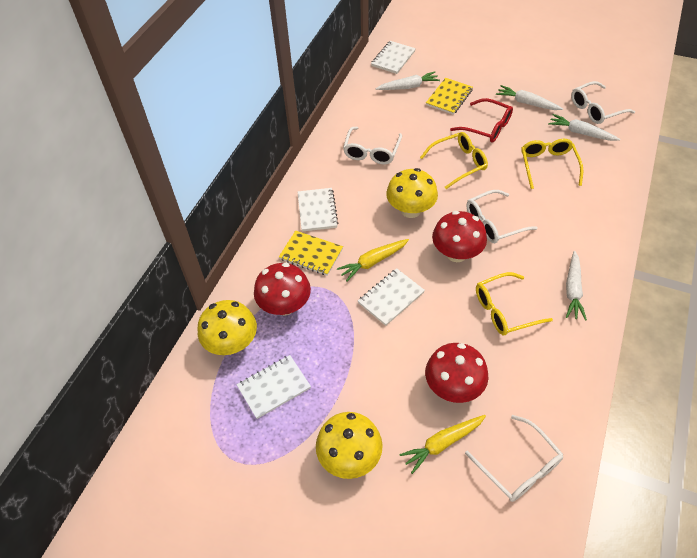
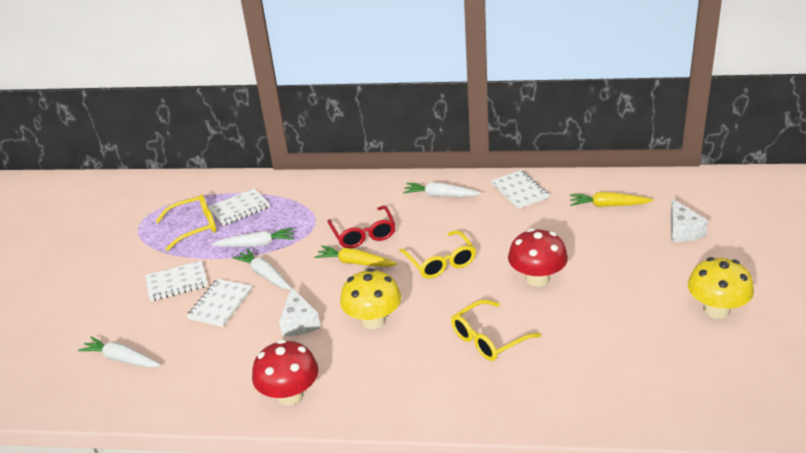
red mushroom: [254,263,311,315] [425,343,488,403] [432,211,487,262] = 3 -> [252,340,319,405] [508,228,568,287] = 2
white cheese: none = 0 -> [279,287,321,336] [671,199,708,242] = 2
white glasses: [343,127,402,164] [465,415,564,502] [467,190,538,243] [571,81,635,124] = 4 -> none = 0
yellow mushroom: [198,300,257,355] [316,412,383,479] [386,168,438,218] = 3 -> [340,268,401,329] [688,257,754,319] = 2
yellow notebook: [279,231,343,276] [426,78,473,115] = 2 -> none = 0

